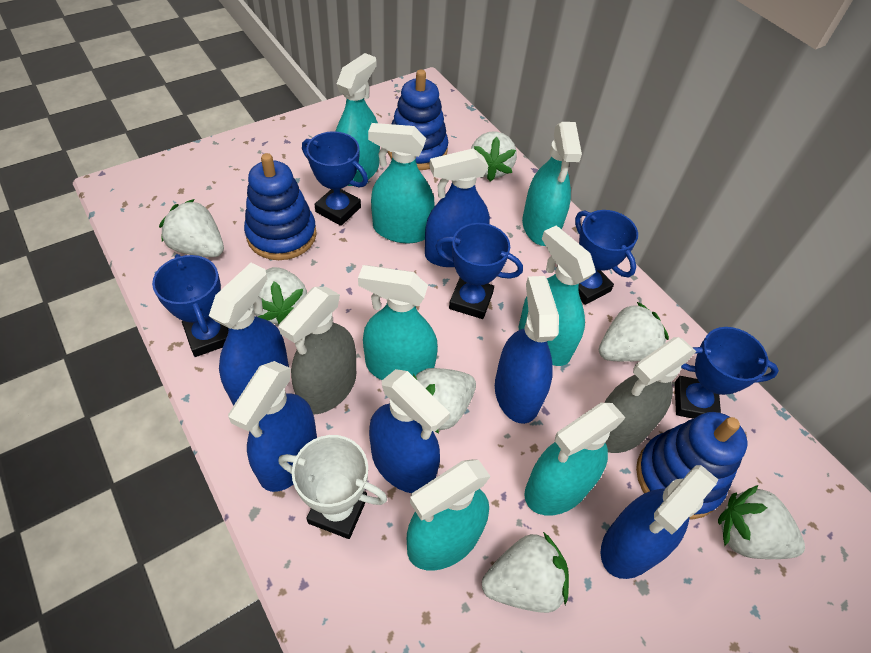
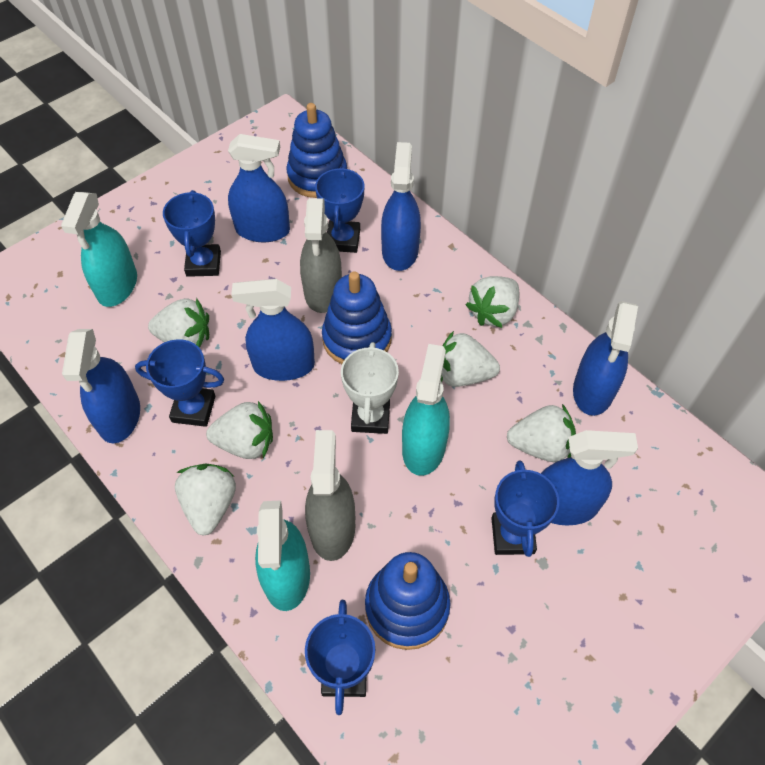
turquoise spray bottle: [335,53,380,186] [358,265,438,380] [368,123,435,243] [407,459,491,571] [519,225,596,366] [522,122,582,246] [524,403,626,515] = 7 -> [61,192,137,307] [255,500,310,611] [402,344,450,476] = 3
white strawberry: [159,199,224,257] [252,267,307,324] [413,368,476,434] [471,131,517,182] [482,532,569,613] [599,302,669,362] [718,485,805,559] = 7 -> [148,298,209,348] [175,464,236,536] [206,401,273,459] [441,331,500,387] [466,276,519,328] [507,404,576,462] = 6

